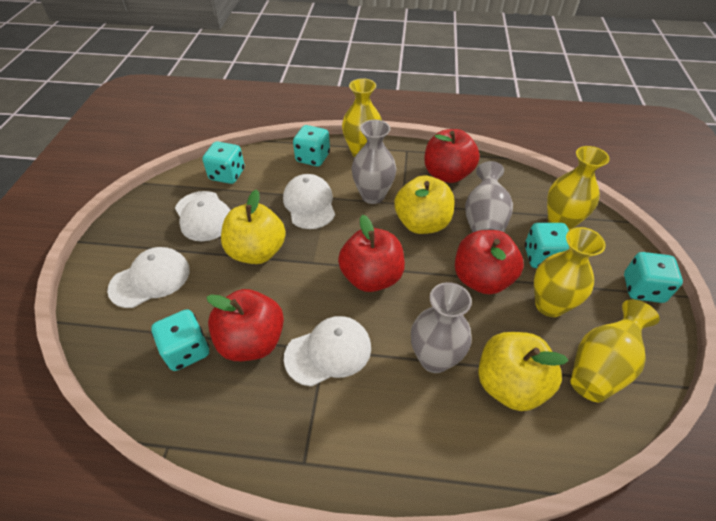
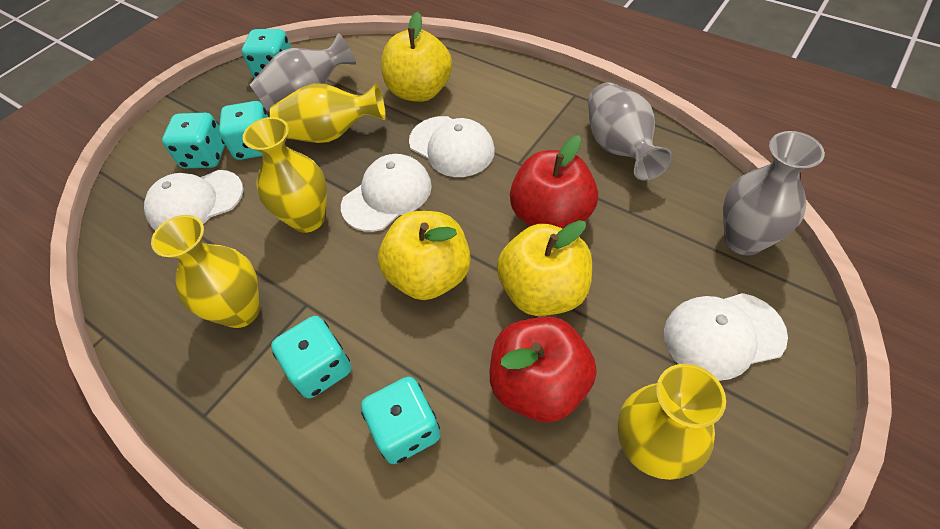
red apple: [206,289,284,361] [338,215,405,292] [424,129,480,183] [455,230,524,295] = 4 -> [490,316,597,422] [510,135,598,228] = 2

